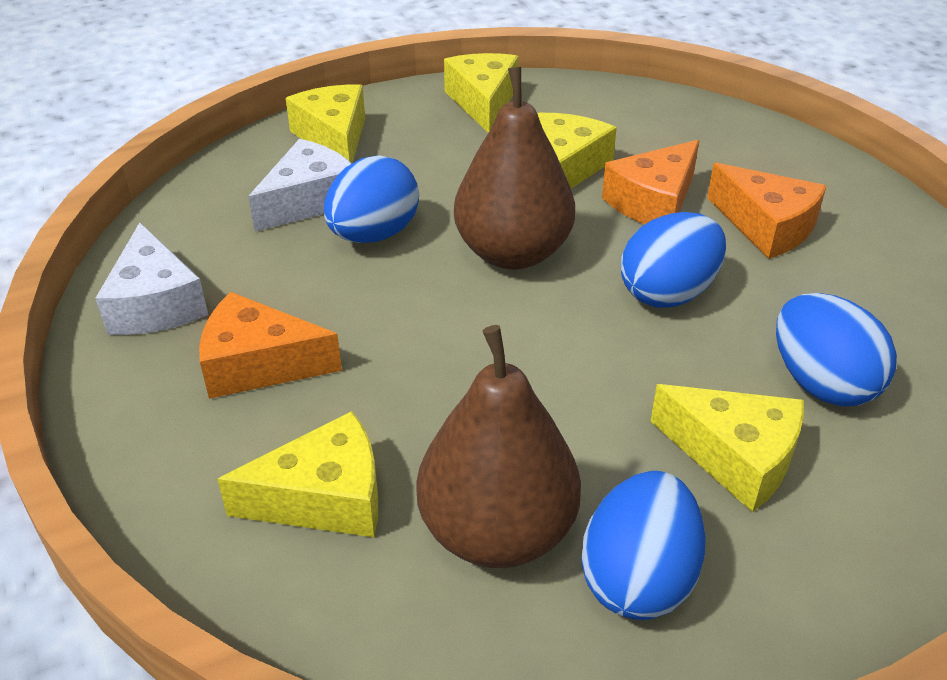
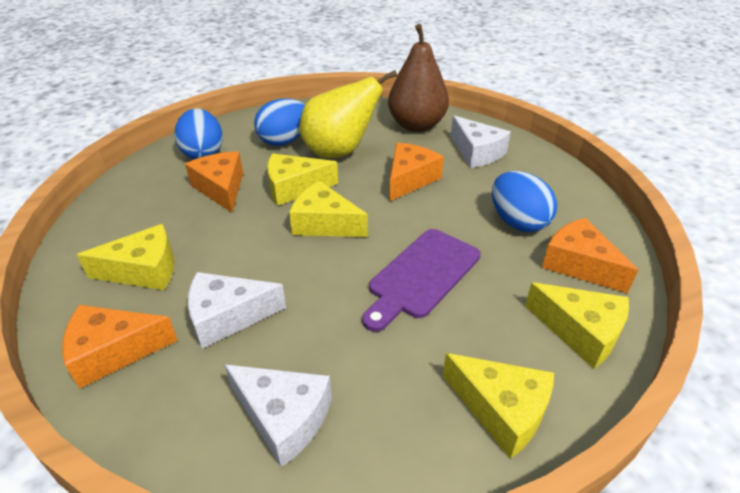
blue egg: [324,155,419,243] [581,471,706,620] [621,212,726,308] [776,293,897,406] = 4 -> [175,109,223,159] [254,98,305,146] [492,171,557,232] = 3
brown pear: [417,325,581,568] [454,67,575,270] = 2 -> [388,24,449,132] = 1
orange cheese: [199,292,342,399] [602,140,700,224] [707,163,826,259] = 3 -> [62,305,178,389] [185,151,243,213] [389,142,444,201] [542,218,638,293] = 4
purple cutting board: none = 0 -> [362,229,481,332] = 1
white cheese: [95,222,208,335] [248,139,352,231] = 2 -> [188,272,286,349] [225,365,332,467] [451,116,511,168] = 3
yellow pear: none = 0 -> [300,70,397,158] = 1

